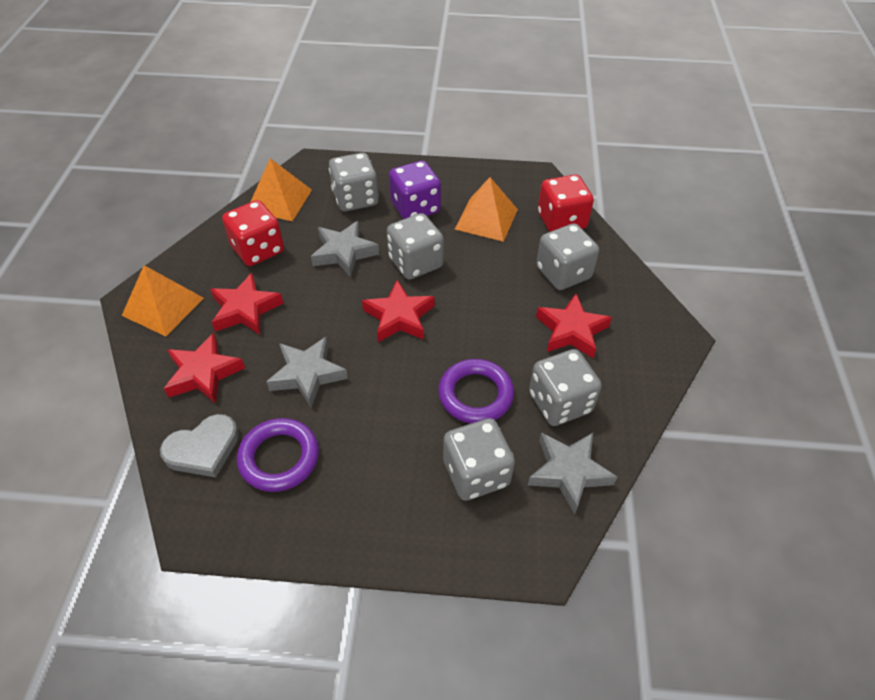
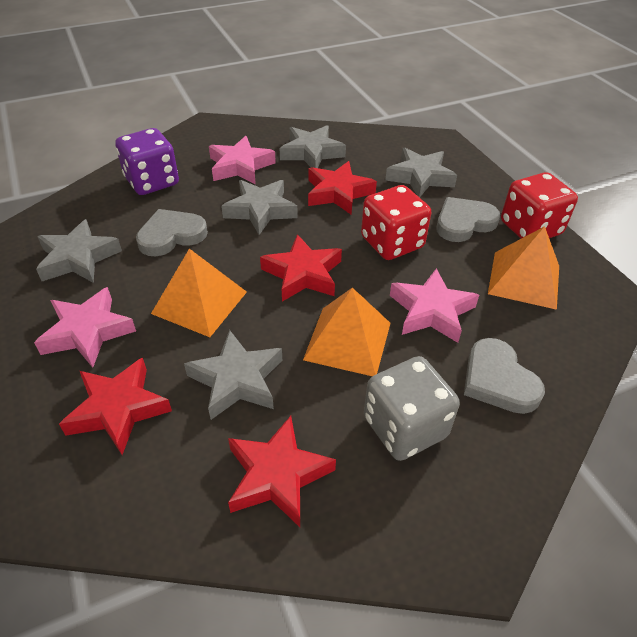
grey dice: [329,153,379,211] [387,213,444,280] [443,418,515,501] [529,349,602,426] [536,223,599,290] = 5 -> [364,356,460,461] = 1
grey heart: [160,414,239,477] = 1 -> [136,209,208,256] [436,197,500,242] [464,338,545,414] = 3
grey star: [267,336,348,408] [311,221,379,277] [528,432,617,514] = 3 -> [36,219,122,283] [184,330,282,420] [221,180,298,235] [280,125,346,168] [385,148,457,198] = 5
pink star: none = 0 -> [34,287,136,368] [209,136,276,185] [390,268,479,343] = 3
purple ring: [237,418,319,492] [438,359,514,424] = 2 -> none = 0

